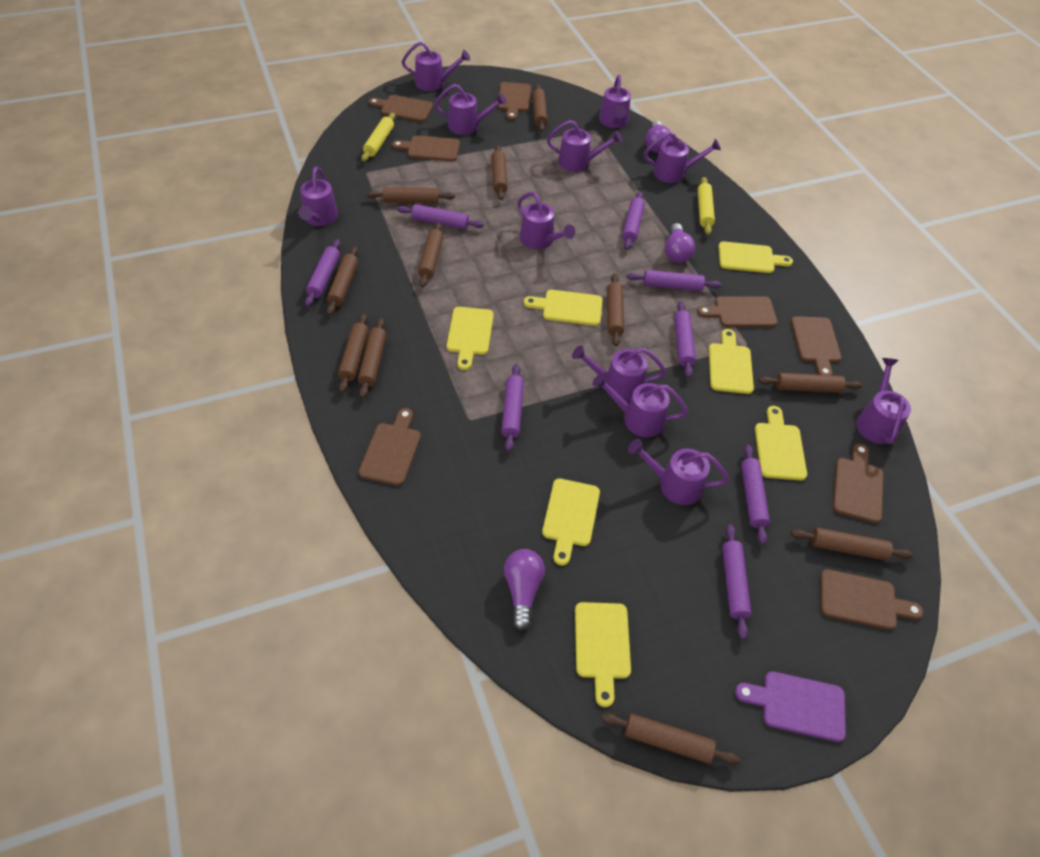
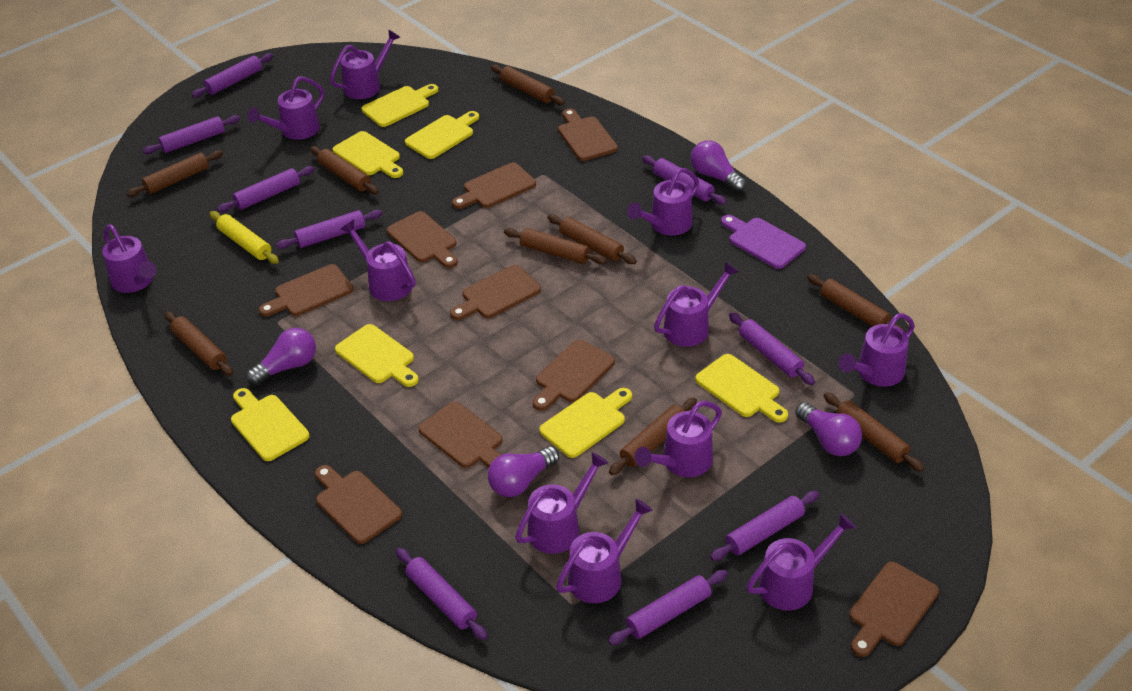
brown cutting board: [359,408,421,486] [369,95,433,122] [392,135,460,161] [497,82,531,120] [697,296,778,327] [791,316,841,375] [820,569,923,630] [833,444,883,523] = 8 -> [259,264,353,317] [315,465,402,544] [387,211,458,268] [418,402,503,468] [450,265,541,320] [452,162,536,209] [533,340,615,411] [558,108,618,161] [849,562,939,657] = 9
brown rolling pin: [327,246,358,315] [338,313,369,393] [358,318,386,398] [366,187,455,203] [418,222,443,287] [492,145,508,200] [532,84,548,132] [601,713,740,765] [607,274,624,346] [758,373,862,393] [791,528,913,561] = 11 -> [126,150,223,197] [165,312,233,376] [310,146,379,194] [491,65,565,105] [504,228,607,264] [547,214,637,264] [609,398,697,475] [807,274,905,332] [824,392,924,472] = 9
purple light bulb: [504,549,545,631] [645,121,672,153] [665,223,695,263] = 3 -> [246,328,316,385] [488,446,559,497] [691,140,746,192] [795,402,862,456] = 4
purple rolling pin: [305,239,341,307] [397,204,484,229] [501,364,524,452] [622,191,645,250] [627,270,721,291] [674,301,696,378] [722,524,752,639] [741,444,770,545] = 8 -> [142,115,240,154] [191,53,273,98] [217,166,314,212] [276,210,383,249] [396,548,488,640] [608,570,728,645] [642,155,727,205] [710,491,819,561] [729,312,815,385] = 9
yellow rolling pin: [361,113,395,162] [698,177,715,235] = 2 -> [210,211,279,264] = 1

